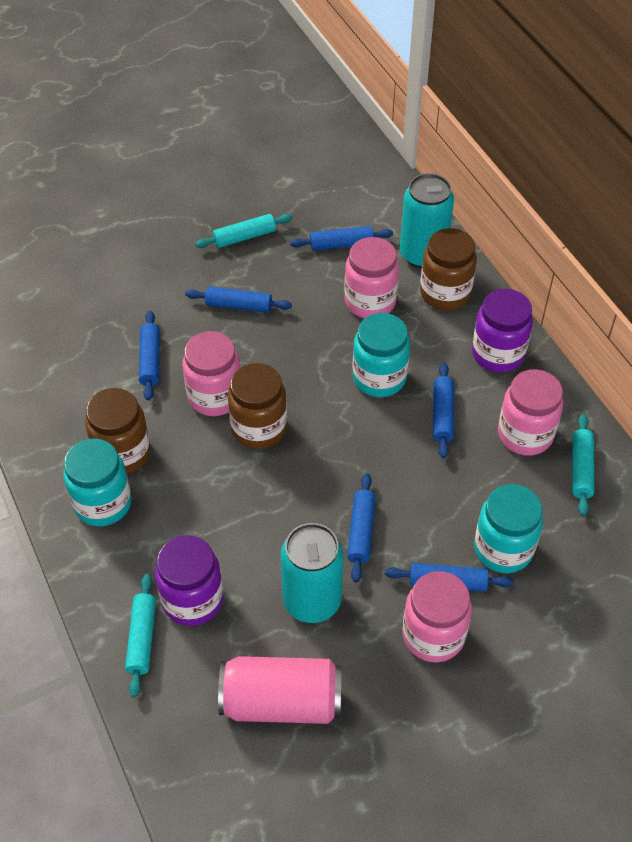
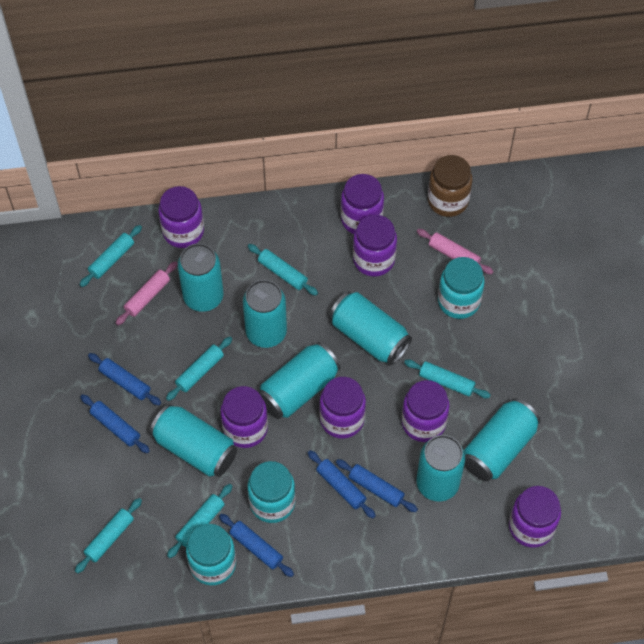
blue rolling pin: [139,311,160,400] [185,286,292,313] [290,226,393,251] [347,473,376,583] [385,563,514,592] [433,362,454,458] = 6 -> [80,394,150,453] [88,353,161,405] [219,514,294,577] [308,450,376,518] [336,459,418,512] = 5
brown jar: [85,388,150,474] [228,363,287,449] [420,228,477,310] = 3 -> [428,155,473,217] = 1
pink can: [218,656,341,724] = 1 -> none = 0
pink jar: [183,331,240,416] [344,237,399,318] [403,571,472,662] [498,369,563,456] = 4 -> none = 0
pink rolling pin: none = 0 -> [116,261,178,325] [417,229,494,274] = 2
purple jar: [155,535,223,626] [472,289,533,372] = 2 -> [159,186,204,248] [221,386,268,448] [319,377,366,439] [341,174,384,234] [353,215,397,277] [402,380,450,442] [509,486,561,548] = 7
turquoise can: [281,523,343,623] [400,173,454,268] = 2 -> [150,404,237,477] [178,243,224,312] [243,280,287,348] [259,342,340,419] [330,291,412,365] [416,435,465,502] [464,398,541,481] = 7
turquoise rolling pin: [125,574,156,697] [195,214,293,248] [572,414,594,516] = 3 -> [75,498,142,574] [80,225,142,287] [166,337,232,401] [167,484,232,558] [248,244,318,295] [404,360,491,398] = 6

